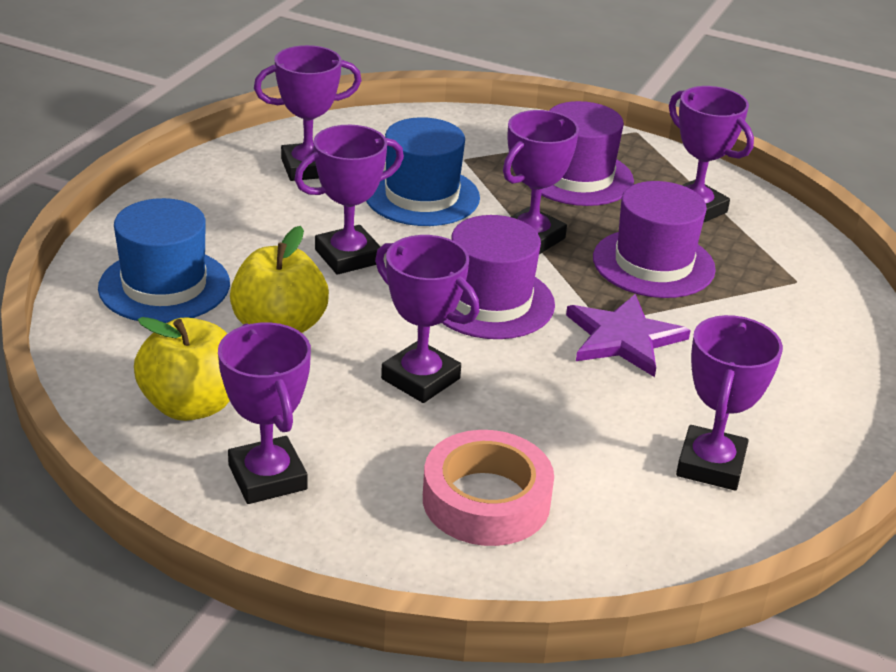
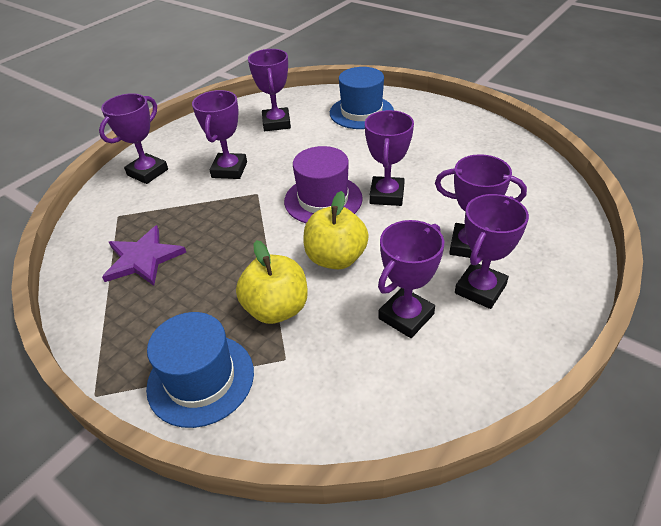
pink tape: [423,430,554,546] = 1 -> none = 0
purple hat: [442,215,555,339] [530,101,634,206] [593,181,716,298] = 3 -> [284,146,363,223] = 1

